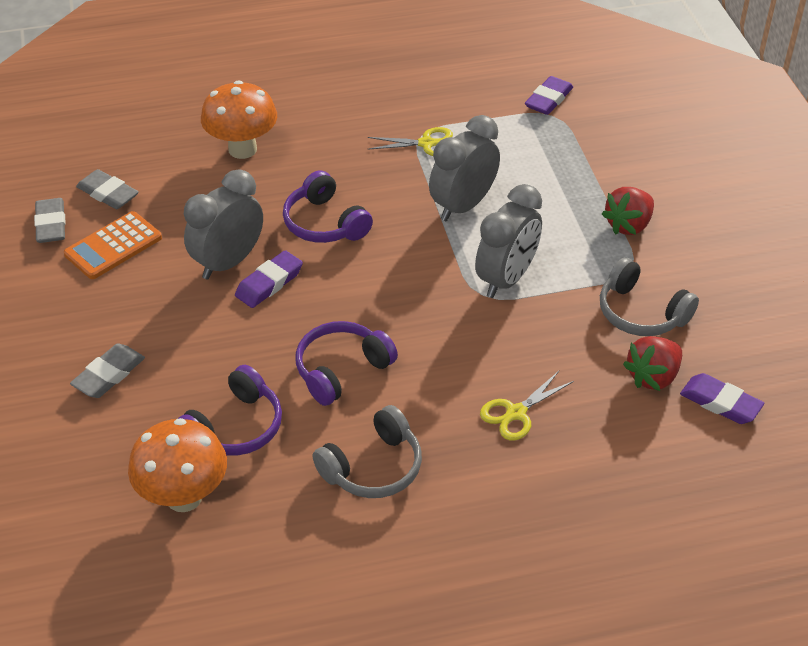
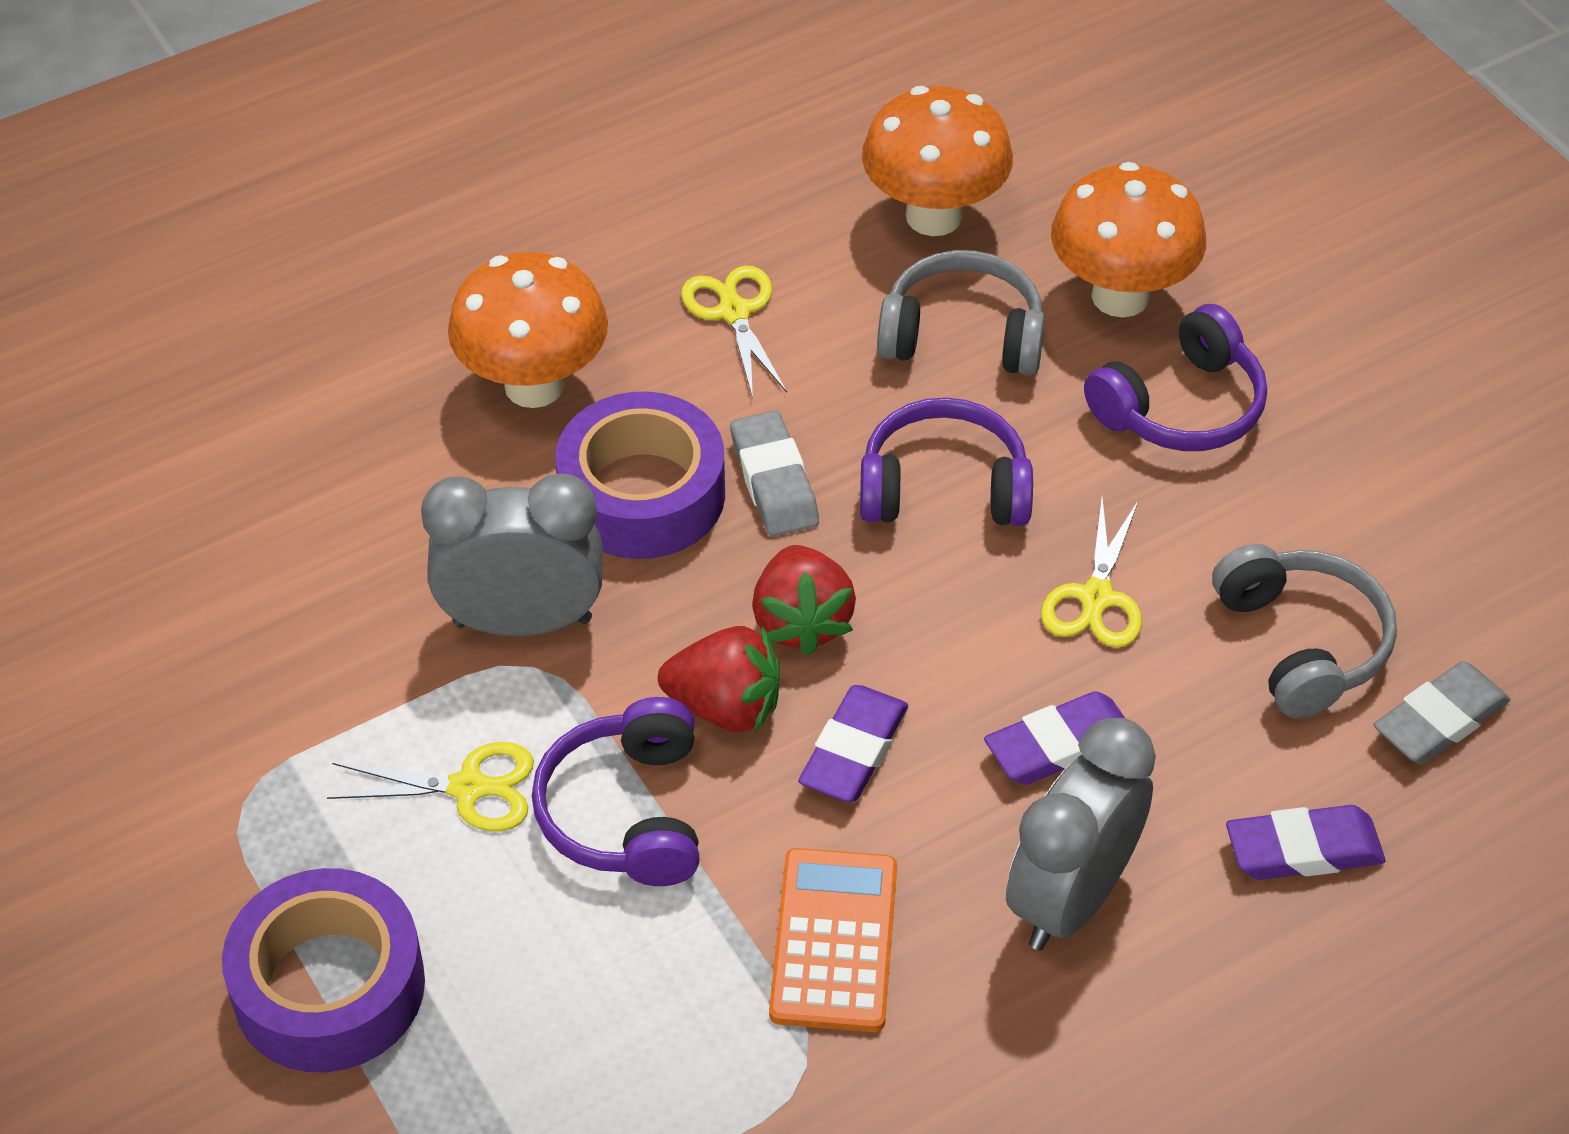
grey clock: [184,169,263,279] [429,115,500,221] [475,184,542,298] = 3 -> [421,474,603,636] [1006,718,1156,950] = 2
grey eraser: [34,198,66,243] [70,344,145,398] [76,169,139,209] = 3 -> [730,411,819,537] [1373,661,1510,764] = 2
orange mushroom: [128,418,227,512] [201,80,277,159] = 2 -> [448,252,608,408] [862,86,1013,236] [1051,162,1206,318] = 3
purple tape: none = 0 -> [222,868,425,1072] [555,391,725,559] = 2
yellow scissors: [368,127,453,156] [480,371,574,441] = 2 -> [327,742,534,832] [681,265,787,398] [1041,498,1142,648] = 3

